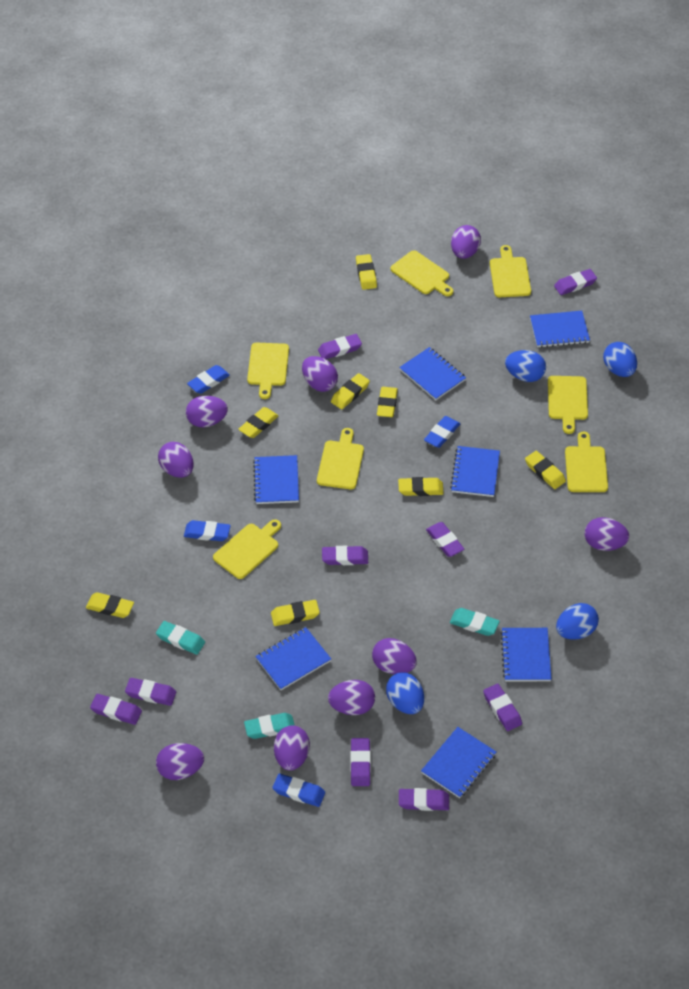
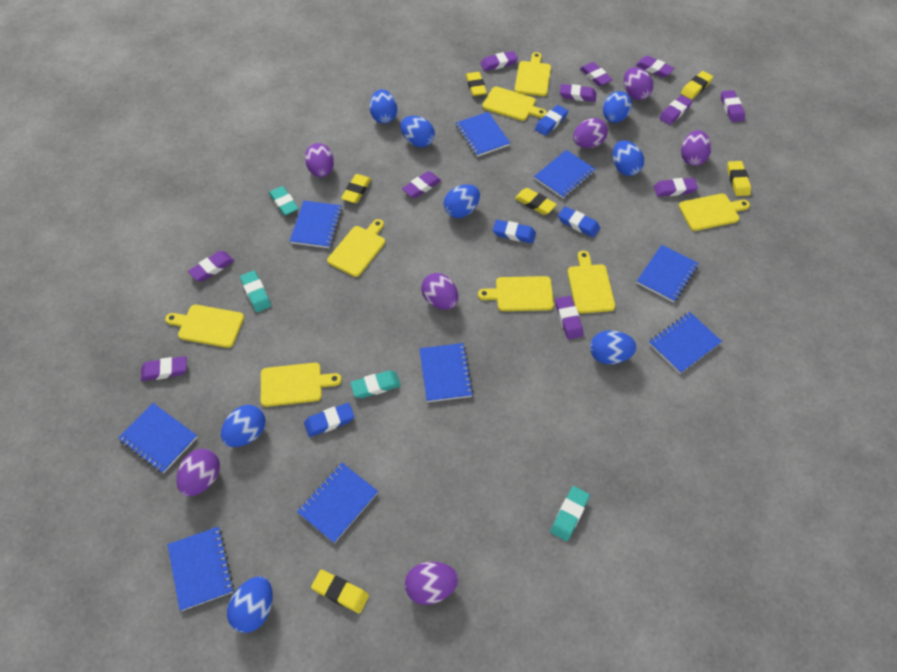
blue egg: [386,672,424,714] [505,350,546,382] [556,603,599,640] [603,342,637,377] = 4 -> [221,405,265,447] [227,576,273,633] [369,89,397,124] [400,116,435,147] [443,184,480,218] [590,330,637,364] [603,91,632,123] [612,140,644,176] = 8
blue notebook: [253,455,299,504] [255,627,331,690] [399,347,466,400] [421,727,496,798] [450,446,500,497] [500,628,552,681] [530,311,590,348] = 7 -> [118,403,198,473] [168,527,234,611] [290,201,342,248] [297,463,378,543] [419,343,473,402] [456,112,510,157] [534,150,596,198] [637,245,699,302] [649,312,722,374] = 9
purple egg: [156,743,204,780] [158,442,194,478] [186,396,228,427] [274,725,310,771] [302,356,338,392] [328,680,375,715] [372,638,417,674] [451,225,481,259] [585,517,629,551] = 9 -> [177,449,220,496] [304,143,334,177] [405,562,458,605] [421,273,458,310] [573,118,608,148] [624,67,653,100] [681,130,711,166] = 7
purple eraser: [90,694,142,725] [125,678,176,706] [318,334,362,359] [322,546,368,565] [350,738,371,786] [399,788,449,811] [426,522,464,557] [483,684,522,731] [554,269,597,295] = 9 -> [141,356,187,381] [188,251,234,281] [402,171,441,198] [480,51,518,71] [555,296,583,339] [560,84,597,102] [580,62,613,86] [636,56,674,78] [654,178,698,197] [659,95,693,125] [721,90,745,122] = 11
turquoise eraser: [156,621,205,655] [244,713,295,739] [450,608,500,636] = 3 -> [240,271,271,312] [269,186,299,216] [350,370,401,398] [550,486,590,541] = 4
yellow cutting board: [213,519,281,579] [247,342,289,399] [317,428,364,489] [390,250,453,296] [490,245,531,297] [548,376,588,434] [565,432,608,492] = 7 -> [165,305,244,348] [261,363,342,407] [327,219,385,277] [478,276,554,311] [482,86,547,121] [515,52,551,96] [568,251,615,314] [679,194,750,231] = 8
yellow eraser: [86,592,134,618] [238,407,279,438] [271,600,320,626] [331,373,370,410] [356,254,377,290] [377,387,398,417] [398,477,444,496] [525,451,566,489] = 8 -> [311,570,369,613] [341,174,371,203] [466,72,487,96] [515,188,557,215] [681,71,713,99] [727,161,751,196] = 6

